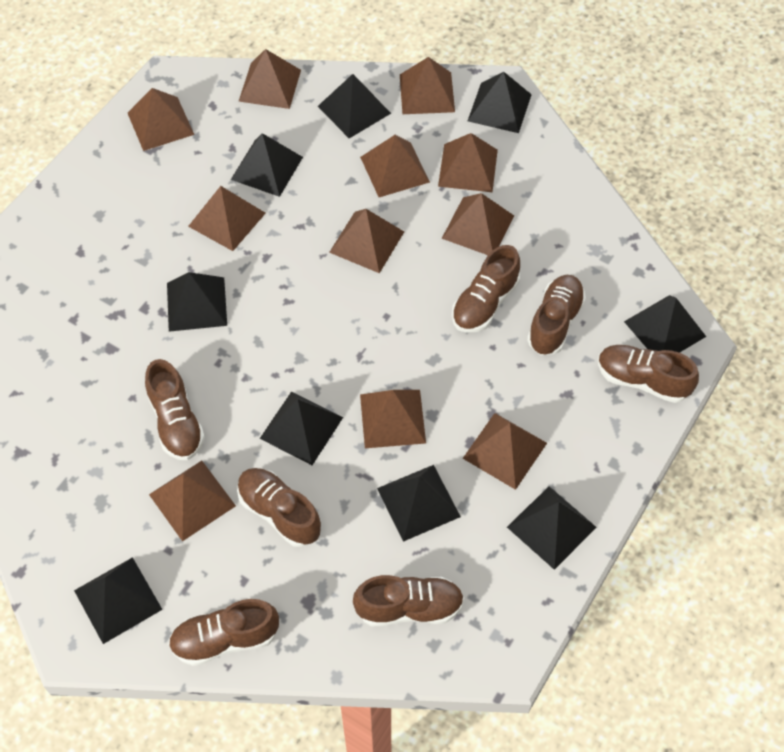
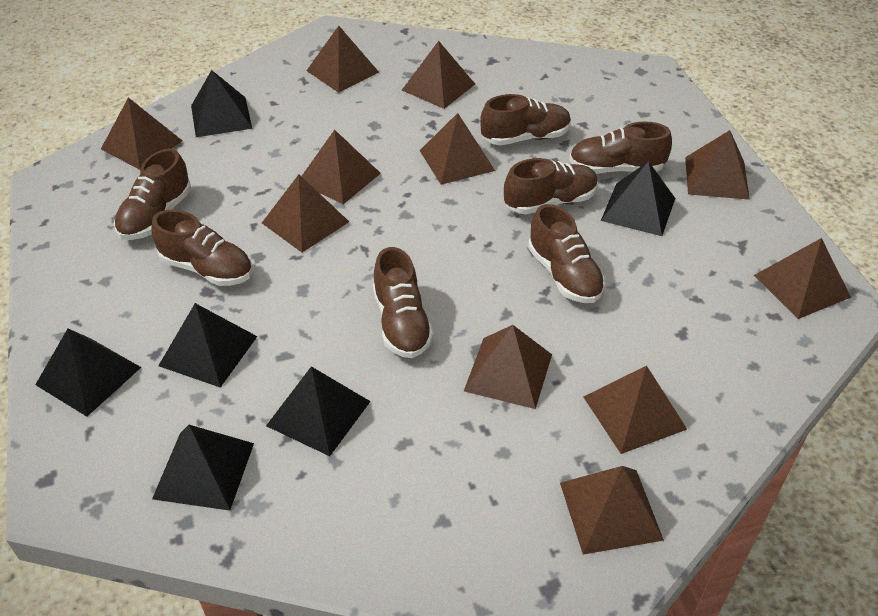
black pyramid: [74,557,163,644] [167,272,227,332] [231,133,303,197] [260,392,343,465] [318,74,391,138] [377,465,461,542] [468,72,532,133] [507,486,597,570] [624,295,706,353] = 9 -> [35,329,141,417] [152,425,254,511] [158,303,257,388] [191,70,252,137] [266,366,371,456] [601,161,675,236] = 6

